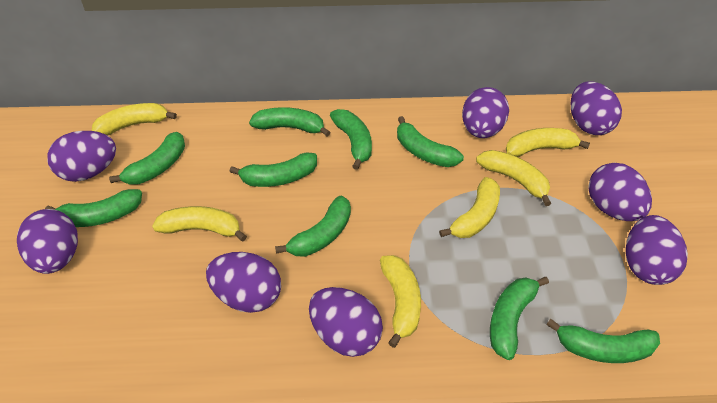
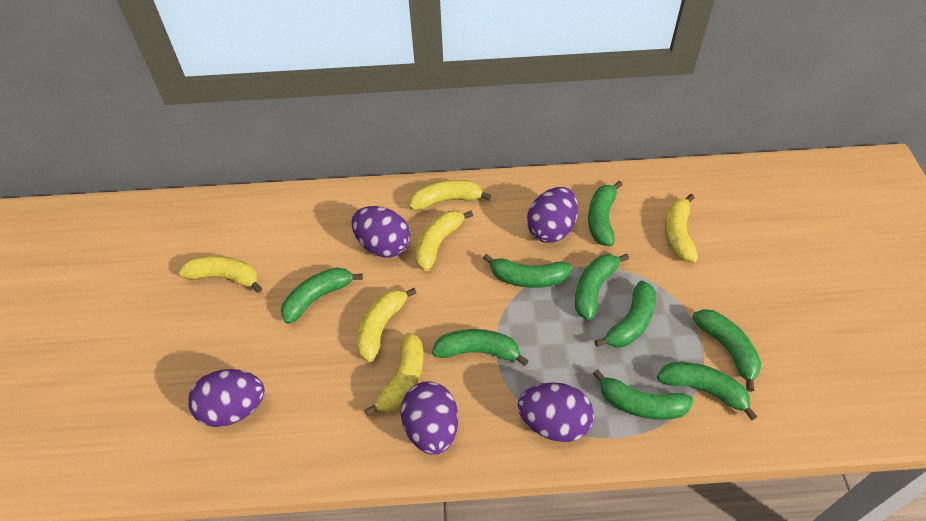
purple egg: [17,209,78,274] [47,131,116,182] [206,252,281,313] [309,287,383,357] [462,87,509,138] [571,82,622,135] [588,163,652,221] [626,215,688,285] = 8 -> [188,369,265,427] [351,206,410,258] [401,381,458,455] [518,382,594,442] [527,187,578,243] = 5

